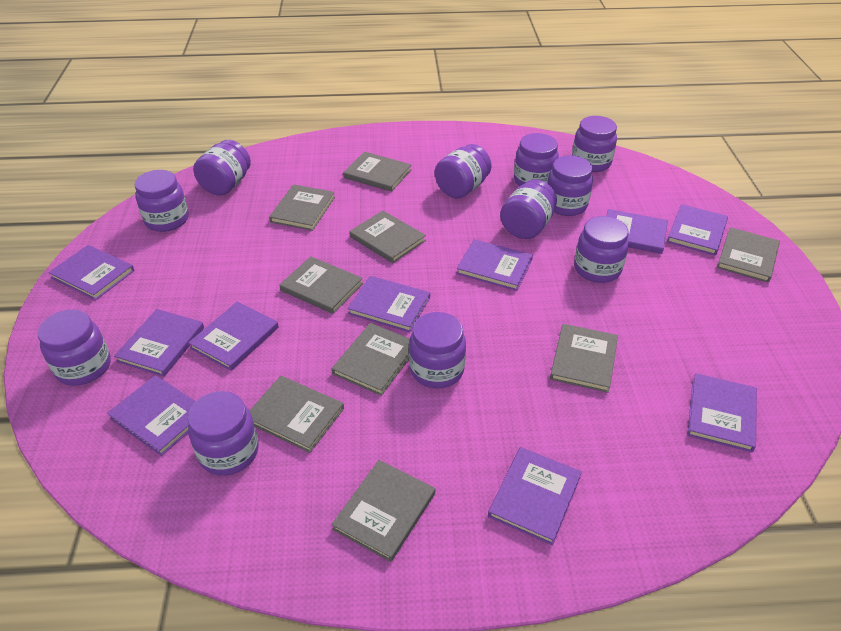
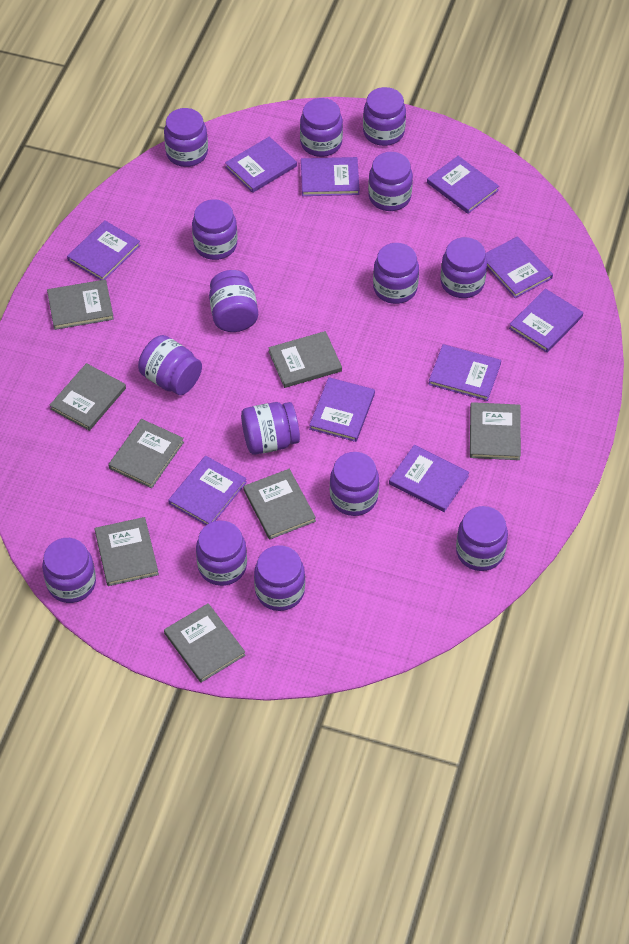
grey book: [250,376,344,453] [269,184,335,231] [279,256,363,314] [331,460,435,562] [332,323,410,396] [343,152,412,192] [349,211,426,263] [550,324,618,393] [717,227,780,283] = 9 -> [47,279,114,330] [49,363,126,431] [95,517,159,586] [108,419,184,488] [164,603,246,682] [243,469,316,540] [268,331,342,388] [470,402,521,460] = 8
purple jar: [37,309,111,386] [134,170,189,232] [188,391,259,476] [193,140,251,196] [409,312,466,388] [435,144,492,198] [500,180,557,239] [514,133,559,186] [547,155,593,216] [572,116,617,172] [574,216,629,283] = 11 -> [42,538,96,603] [138,335,202,395] [164,108,208,167] [192,199,237,260] [196,521,247,586] [209,270,258,332] [241,402,300,455] [254,545,305,611] [300,98,343,157] [330,452,379,516] [363,87,406,146] [368,152,413,211] [373,243,419,304] [441,237,487,298] [456,506,508,571] = 15

